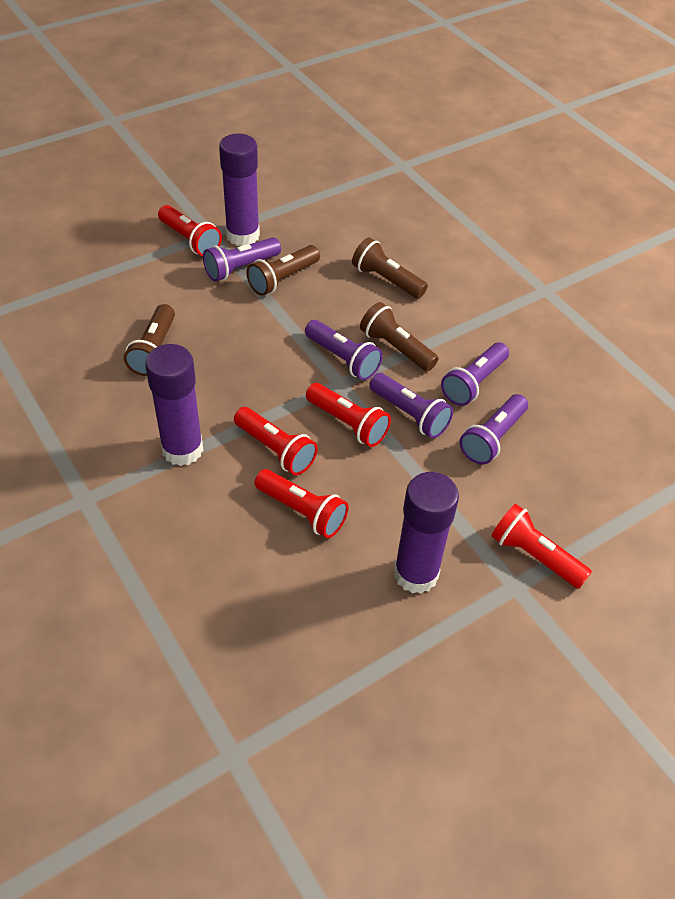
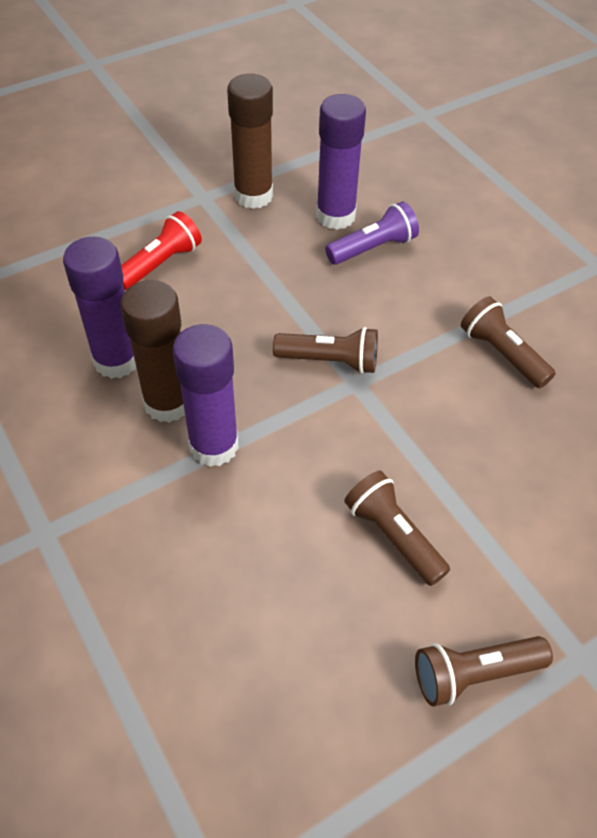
brown glue stick: none = 0 -> [121,280,185,423] [227,74,273,209] = 2
purple flashlight: [203,237,281,282] [305,320,383,380] [369,373,453,438] [441,343,509,406] [459,394,528,465] = 5 -> [325,201,419,265] = 1
red flashlight: [158,205,222,256] [234,407,318,475] [254,469,348,538] [306,383,391,447] [491,504,592,589] = 5 -> [121,211,202,290] = 1

